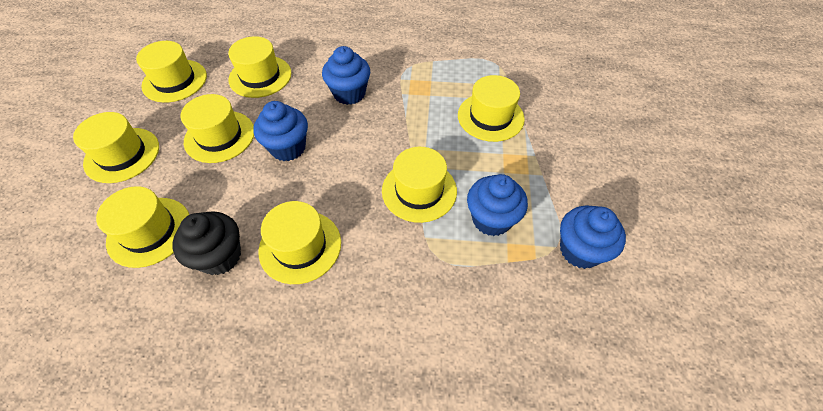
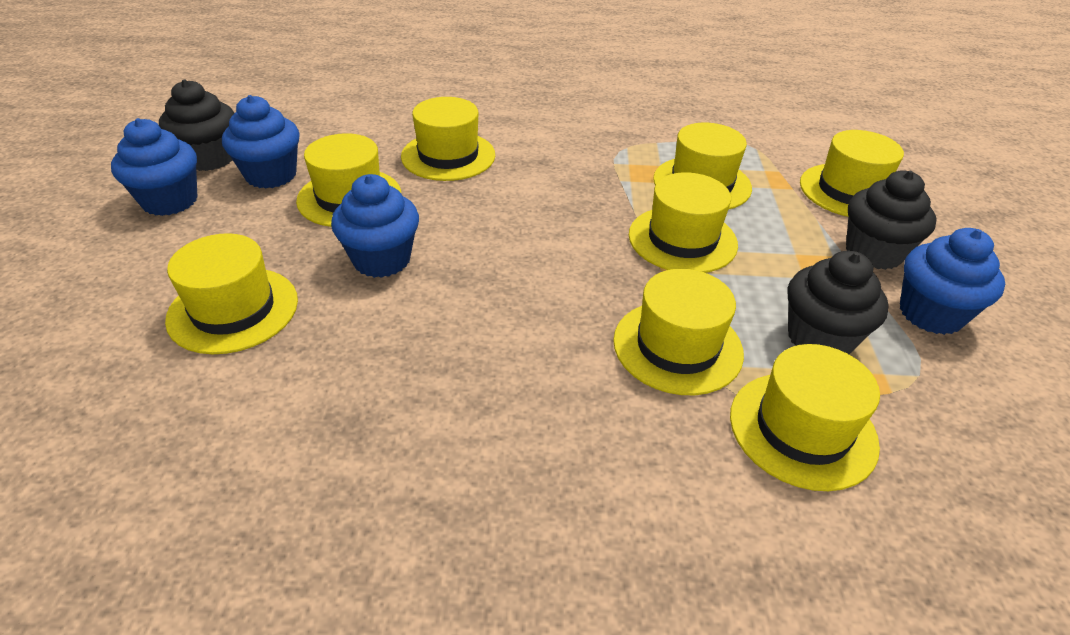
black cupcake: [172,211,241,275] = 1 -> [159,79,234,171] [788,250,889,354] [846,170,937,270] = 3

